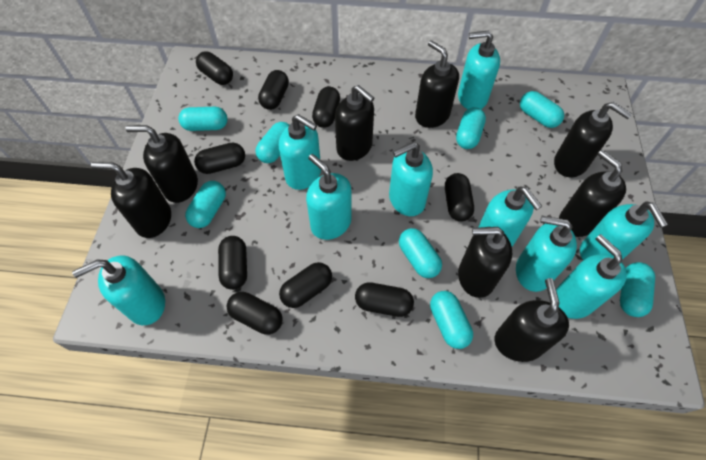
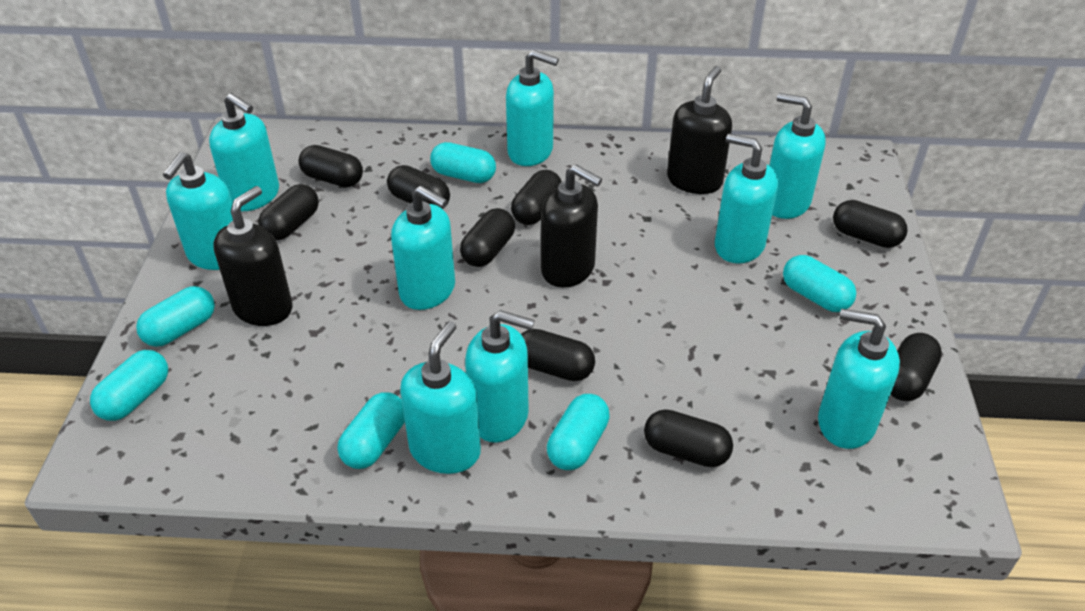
black soap dispenser: [91,162,171,238] [126,125,198,203] [335,85,374,161] [415,40,459,128] [458,227,512,298] [495,278,569,362] [554,102,632,177] [559,150,626,237] = 8 -> [213,186,292,326] [541,165,602,288] [667,66,732,194] = 3
turquoise capsule: [178,107,228,131] [185,181,226,228] [255,122,289,163] [399,228,442,278] [430,291,473,349] [456,107,486,149] [520,91,564,128] [620,262,655,317] = 8 -> [90,350,168,421] [136,286,215,347] [337,392,405,469] [430,142,496,183] [547,394,610,470] [783,255,856,312] = 6

